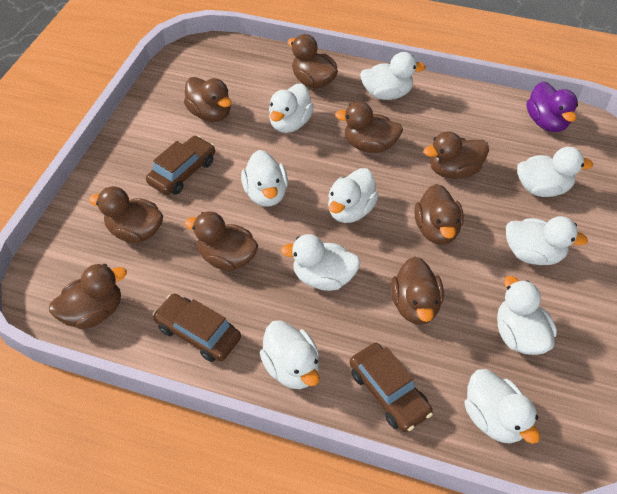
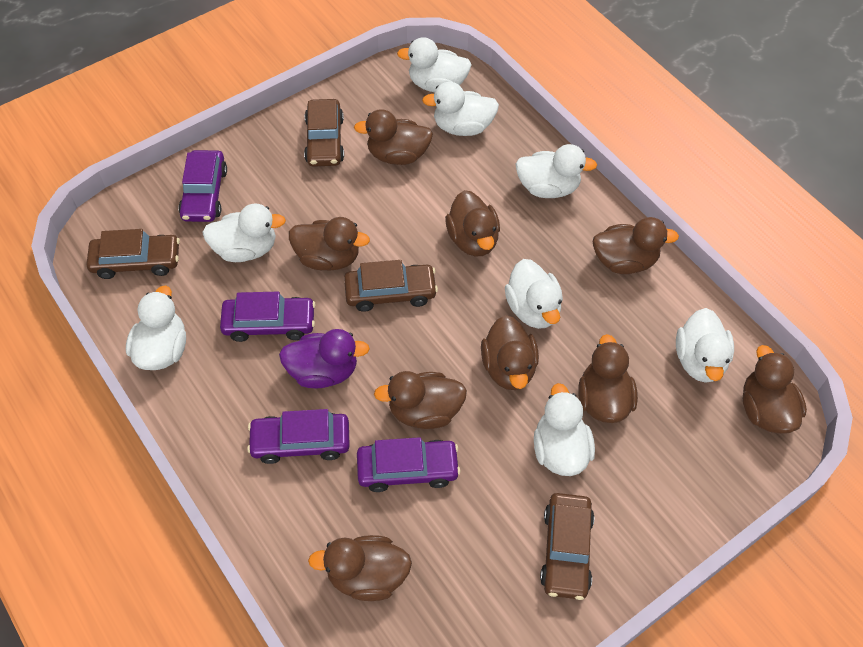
brown car: [146,136,215,195] [153,294,241,362] [350,343,433,432] = 3 -> [87,229,180,279] [304,99,344,167] [344,260,438,312] [540,493,594,600] = 4
purple car: none = 0 -> [179,150,227,222] [220,292,316,342] [247,409,350,464] [357,437,461,492] = 4
white duck: [241,150,288,206] [260,320,320,389] [269,83,314,133] [280,234,361,291] [328,168,379,223] [360,52,426,100] [465,369,540,444] [497,276,557,355] [506,216,588,265] [517,147,593,197] = 10 -> [126,286,186,370] [202,204,286,262] [397,37,472,92] [422,82,499,136] [505,259,563,329] [516,144,597,198] [534,383,595,476] [676,308,734,383] = 8

